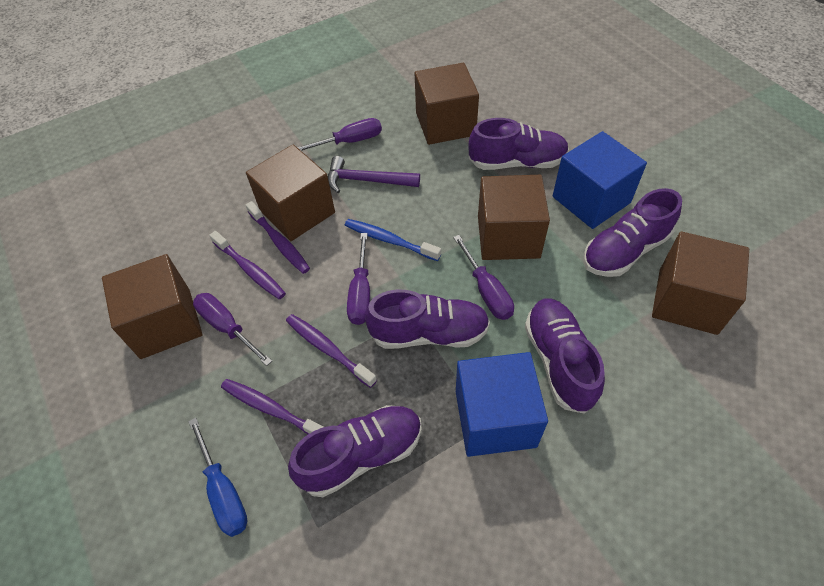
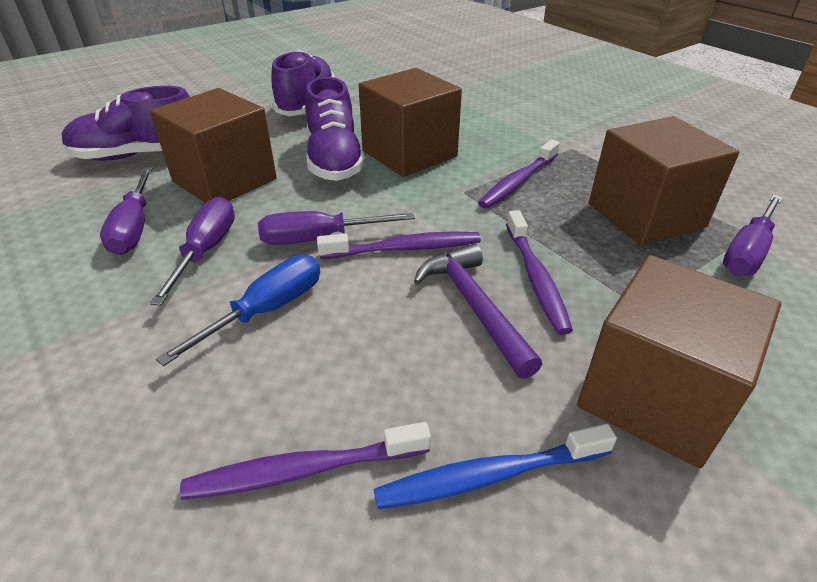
blue cube: [456,352,548,457] [553,131,647,229] = 2 -> none = 0
brown cube: [102,254,202,359] [246,145,335,241] [415,63,479,145] [478,175,550,260] [652,231,749,335] = 5 -> [150,88,277,203] [359,68,462,177] [577,255,781,468] [589,116,739,246] = 4
purple shoe: [288,405,422,497] [365,290,490,349] [468,118,569,170] [525,299,605,414] [583,188,682,277] = 5 -> [62,86,190,161] [271,50,335,116] [305,77,365,181] = 3

